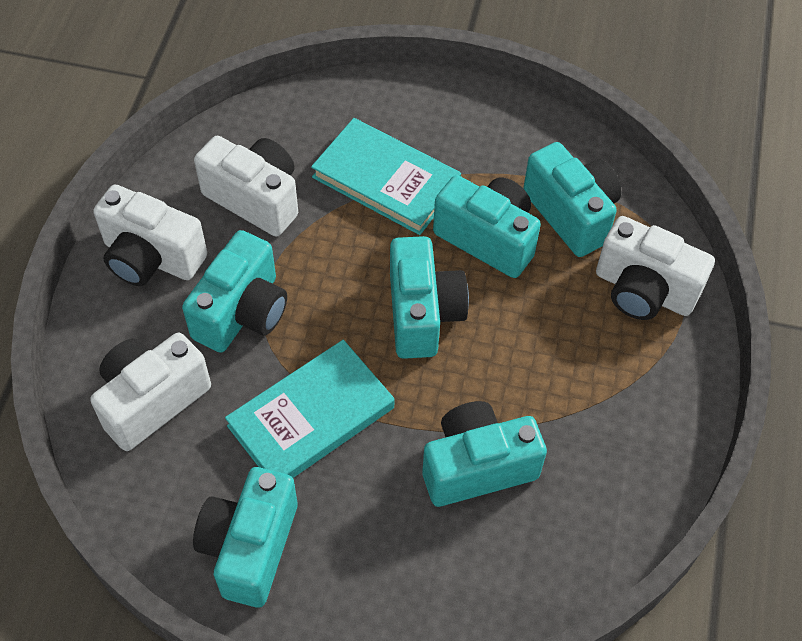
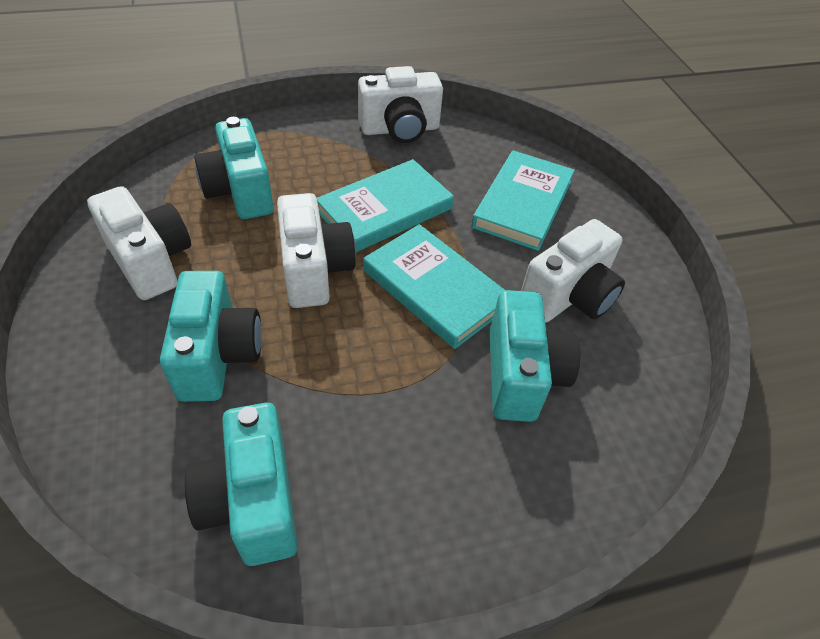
turquoise book: [225,340,394,478] [311,118,461,235] = 2 -> [317,159,454,252] [363,224,505,349] [472,150,575,251] = 3
turquoise camera: [182,230,287,353] [193,467,297,608] [390,236,469,359] [422,401,547,507] [433,175,541,278] [523,142,621,257] = 6 -> [160,271,262,402] [185,403,298,566] [194,117,274,219] [490,290,580,422] = 4

